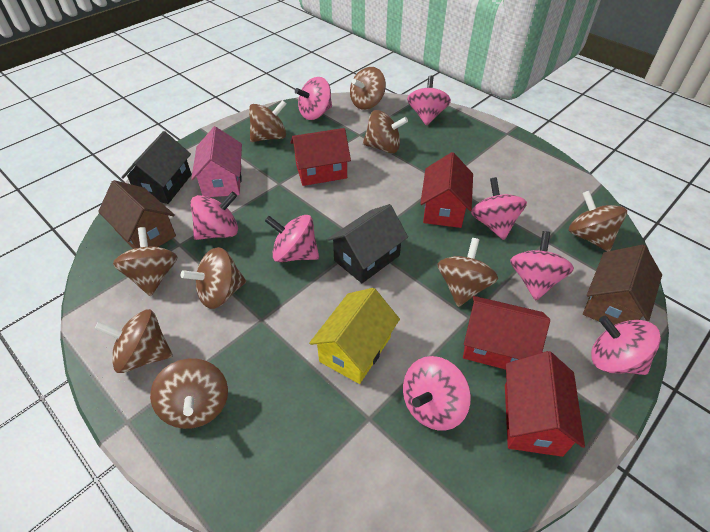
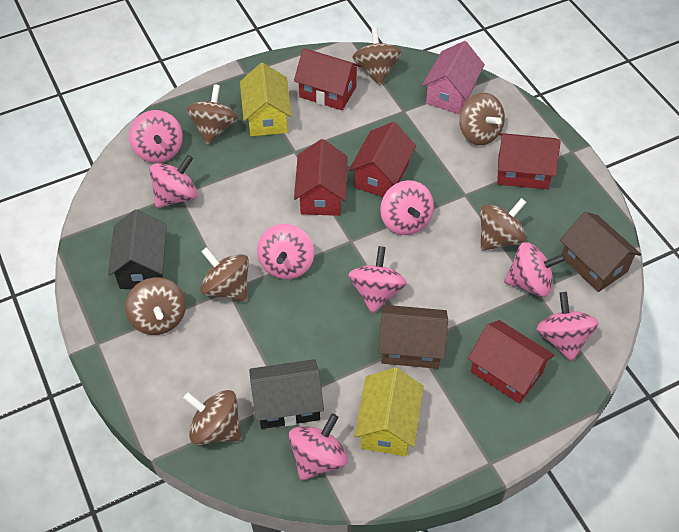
brown spinning top: [94,309,173,373] [113,227,177,296] [150,359,228,429] [181,247,246,309] [249,100,286,142] [350,67,386,110] [363,110,408,154] [437,238,498,307] [568,191,627,251] = 9 -> [125,277,186,335] [183,390,242,445] [186,84,238,145] [200,247,249,302] [352,27,402,85] [459,93,505,145] [480,198,527,251] = 7
red house: [290,128,351,186] [420,152,473,228] [463,296,550,370] [505,351,585,457] = 4 -> [294,48,361,110] [294,139,348,216] [349,122,416,197] [468,320,554,403] [497,133,561,189] = 5
yellow house: [309,288,400,384] = 1 -> [240,63,292,136] [354,367,424,456] = 2

